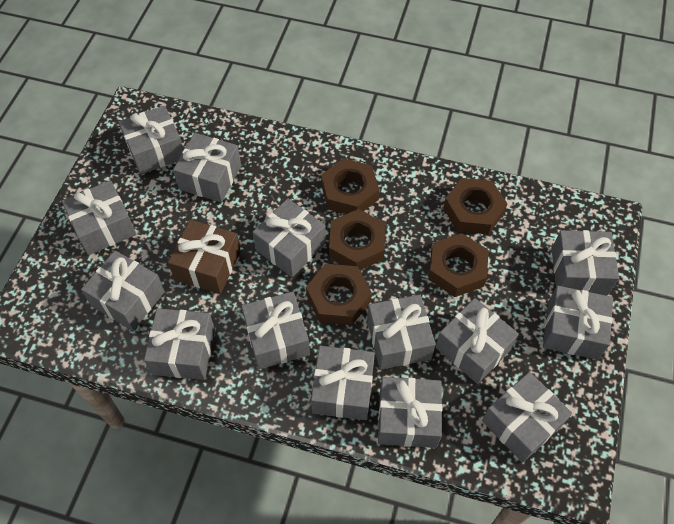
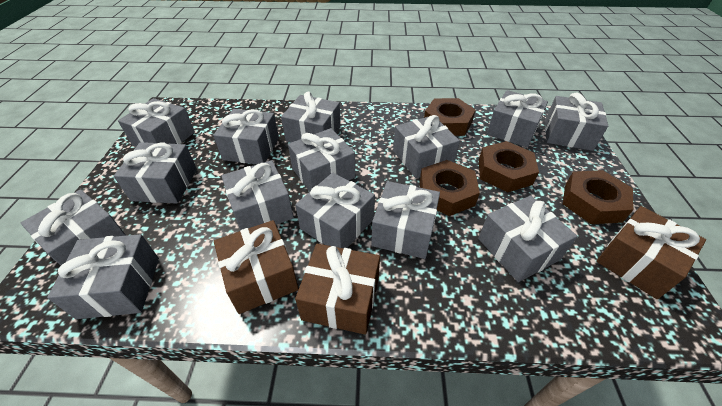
brown gift: [168,220,241,294] = 1 -> [214,220,299,314] [295,244,380,335] [596,206,706,299] = 3
brown nut: [306,264,372,325] [321,158,379,214] [329,209,385,270] [428,233,489,297] [443,178,507,235] = 5 -> [419,160,480,216] [424,98,476,136] [479,141,539,192] [563,170,634,224] = 4

